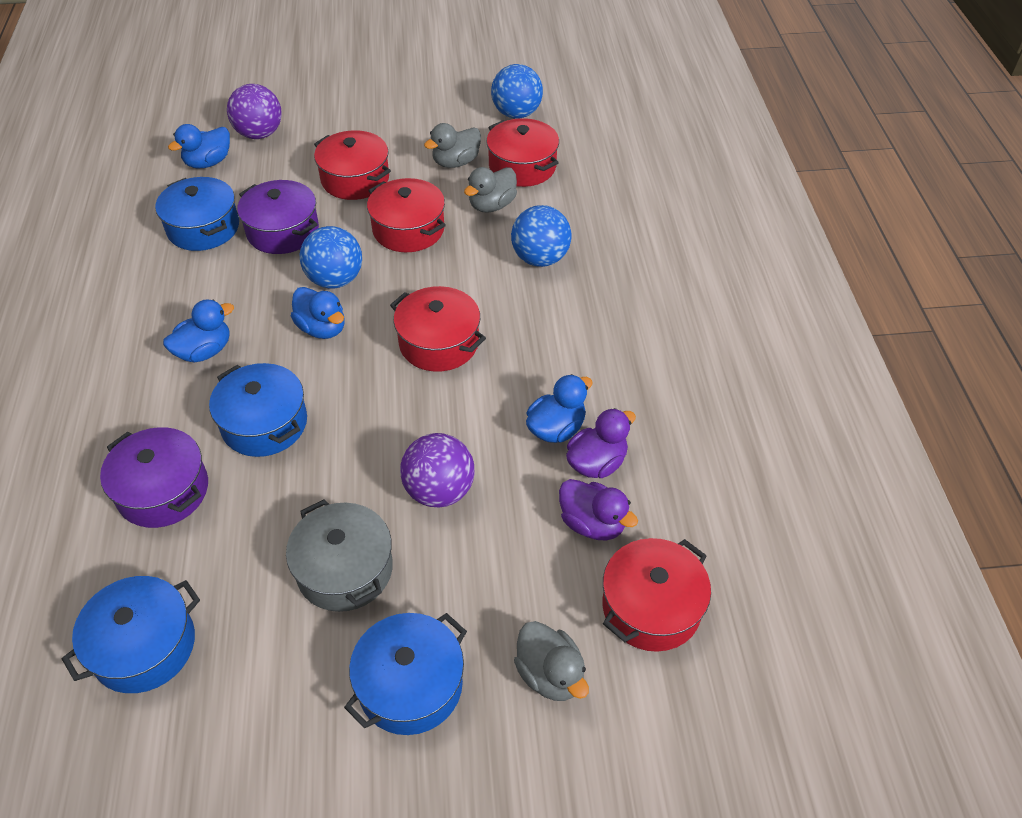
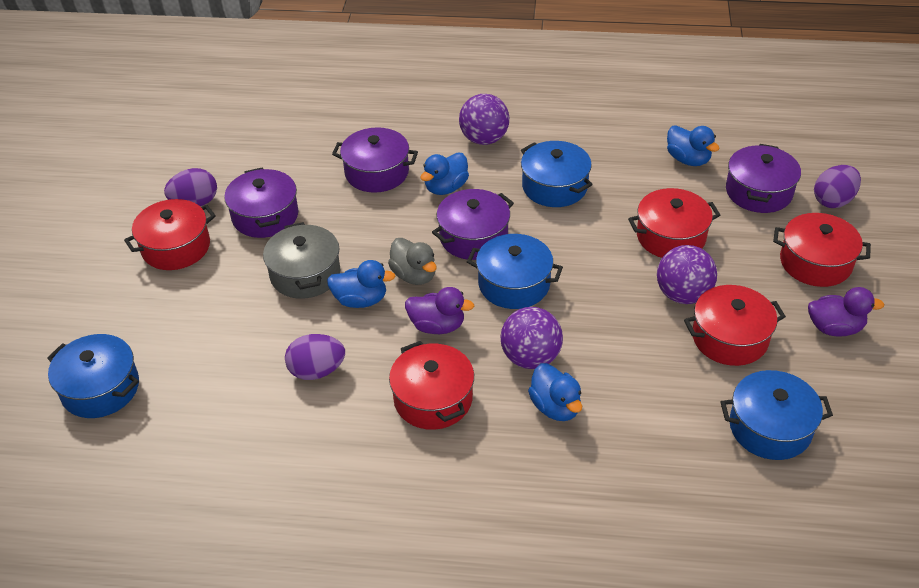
blue ball: [300,226,362,288] [491,64,543,119] [511,205,571,267] = 3 -> none = 0
grey duck: [424,123,481,168] [464,167,517,213] [514,621,589,701] = 3 -> [388,238,437,285] = 1
purple ball: [227,84,282,139] [400,433,474,507] = 2 -> [459,94,509,145] [500,307,563,369] [657,245,717,304] = 3
purple egg: none = 0 -> [164,168,217,206] [285,334,345,380] [814,165,861,208] = 3
purple pot: [100,427,208,528] [237,180,319,254] = 2 -> [224,168,299,238] [332,127,418,193] [432,189,514,260] [726,144,801,213] = 4

